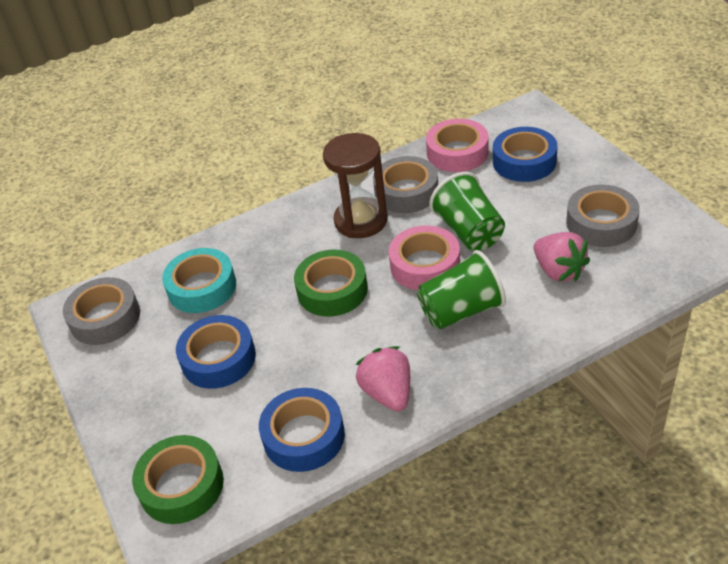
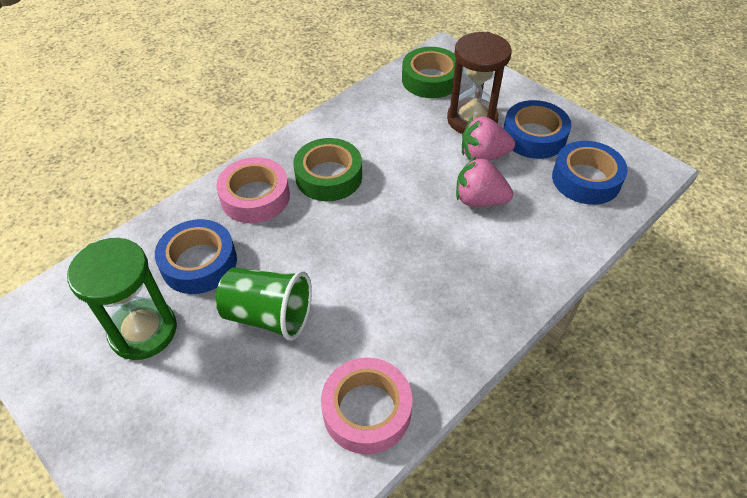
green cup: [417,250,506,329] [429,172,505,251] = 2 -> [215,268,312,341] = 1
green hourglass: none = 0 -> [67,238,177,360] = 1
grey tape: [63,277,140,345] [373,156,438,213] [566,185,640,247] = 3 -> none = 0
turquoise tape: [162,248,236,313] = 1 -> none = 0

